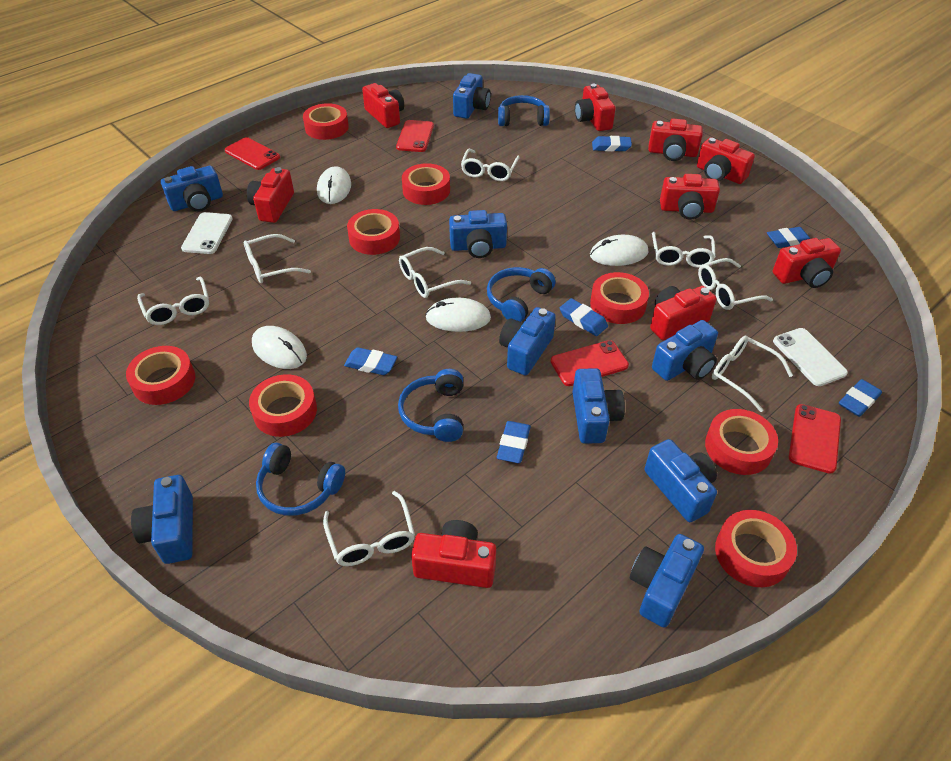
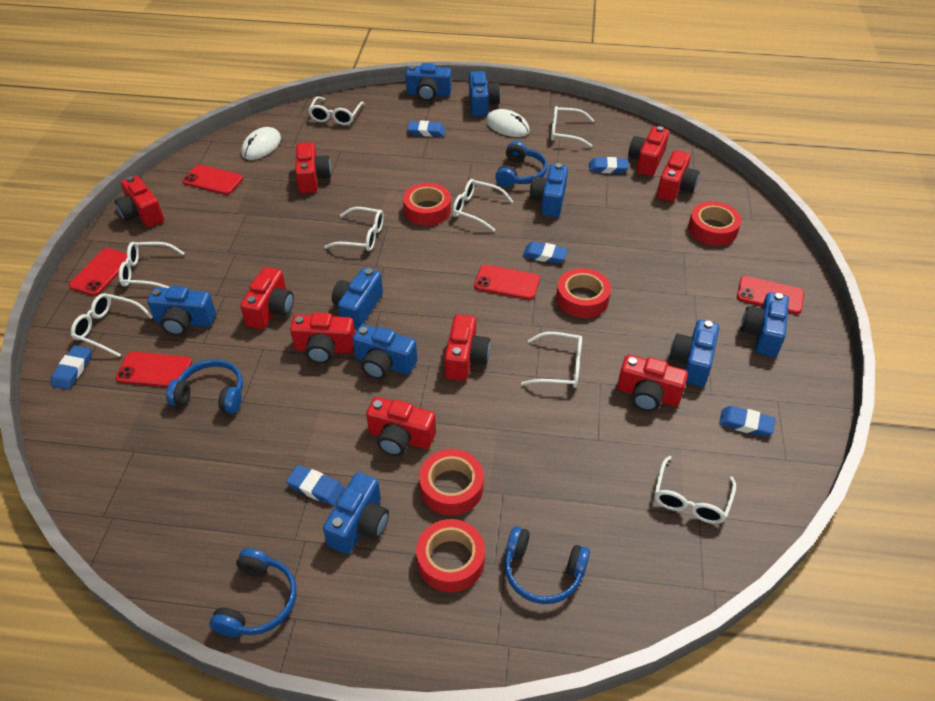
red phone: [225,137,280,170] [396,120,434,152] [550,340,629,386] [789,404,841,474] = 4 -> [69,248,127,296] [115,352,192,387] [182,165,243,195] [474,265,540,300] [737,276,804,314] = 5
red tape: [126,346,195,405] [249,374,317,437] [303,103,349,140] [347,209,400,255] [402,163,450,205] [590,272,649,324] [705,409,778,475] [715,510,797,587] = 8 -> [403,183,451,226] [416,519,485,592] [419,449,484,515] [556,268,611,318] [688,201,742,246] = 5
white mouse: [252,326,307,369] [317,166,351,204] [425,298,491,332] [590,235,648,266] = 4 -> [241,127,281,160] [486,109,530,137] = 2
white phone: [181,212,233,254] [773,328,848,386] = 2 -> none = 0

